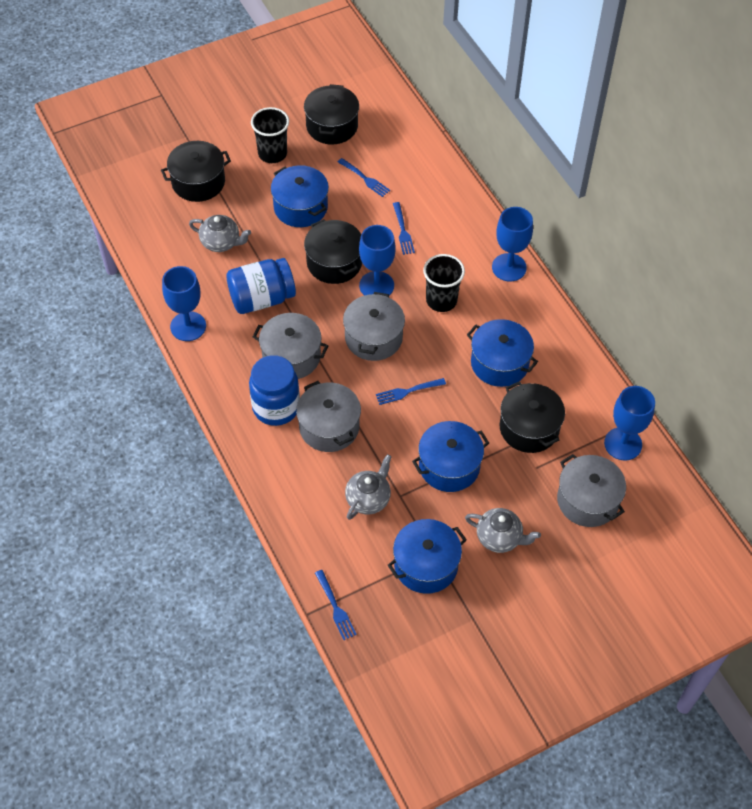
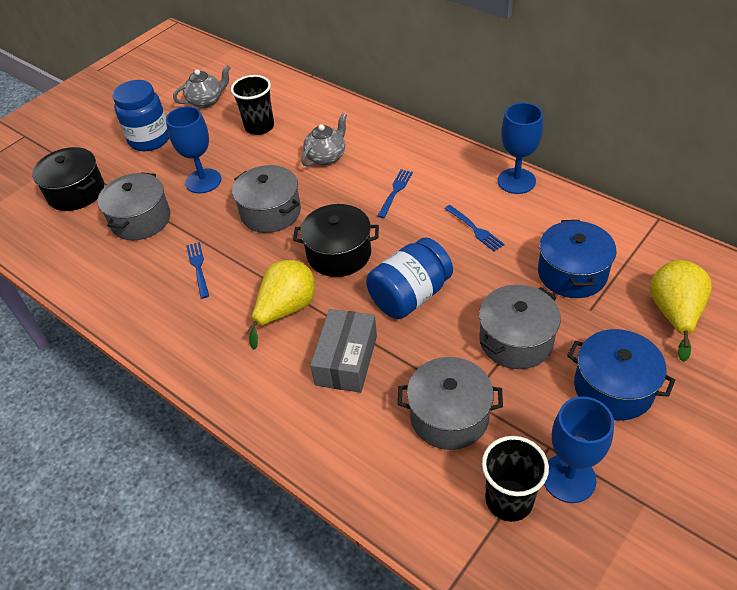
black pot: [161,141,231,202] [304,84,359,145] [304,219,362,284] [500,381,565,453] = 4 -> [32,147,104,211] [293,204,379,277] = 2
blue fork: [315,570,357,640] [338,158,390,197] [376,378,446,405] [393,202,415,255] = 4 -> [186,242,209,299] [378,169,413,218] [444,205,505,252] = 3
blue goblet: [162,266,206,341] [359,225,396,296] [492,207,533,281] [604,386,655,461] = 4 -> [166,106,221,194] [498,102,543,194] [544,396,614,503] = 3
blue pot: [271,165,329,227] [388,519,467,594] [412,421,489,492] [467,319,538,387] = 4 -> [538,220,616,298] [567,329,675,420] = 2
grey box: none = 0 -> [310,309,377,393] = 1
grey teapot: [189,215,251,252] [345,454,392,520] [465,508,541,553] = 3 -> [173,65,230,108] [301,113,347,166] = 2
yellow pear: none = 0 -> [246,260,315,350] [650,260,712,362] = 2

